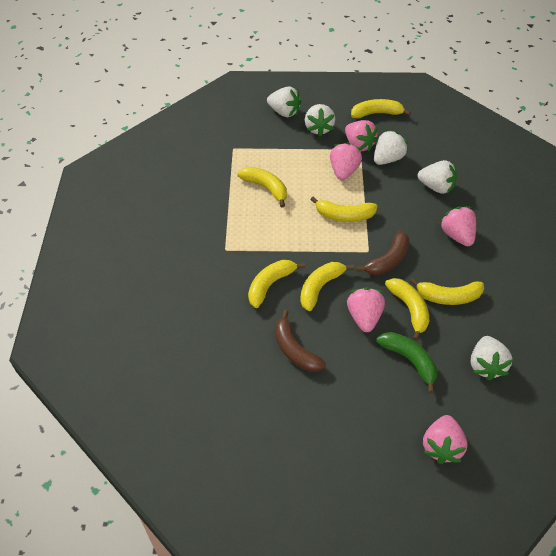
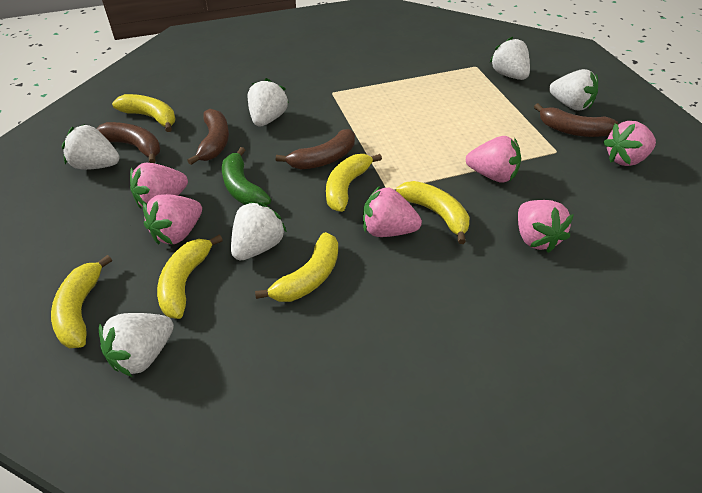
brown banana: [275,310,326,372] [356,230,409,275] = 2 -> [96,122,160,163] [187,109,229,165] [276,129,355,169] [534,103,618,137] = 4
pink strawberry: [330,142,362,180] [345,120,378,152] [347,288,385,332] [423,415,468,464] [439,207,476,247] = 5 -> [130,163,188,209] [143,194,202,244] [363,186,422,237] [466,136,521,183] [518,200,574,253] [603,121,656,166] = 6
white strawberry: [267,86,301,117] [305,104,335,137] [374,130,408,165] [417,160,457,194] [471,336,513,381] = 5 -> [62,124,120,170] [99,313,174,377] [231,202,287,261] [247,78,289,126] [489,37,530,80] [549,69,598,111] = 6
yellow banana: [237,167,287,208] [248,260,305,308] [300,262,354,311] [310,197,378,222] [351,99,411,119] [385,278,429,341] [410,278,484,305] = 7 -> [51,255,112,348] [112,94,175,132] [157,234,223,319] [255,232,338,302] [326,154,382,212] [396,181,469,244] = 6

